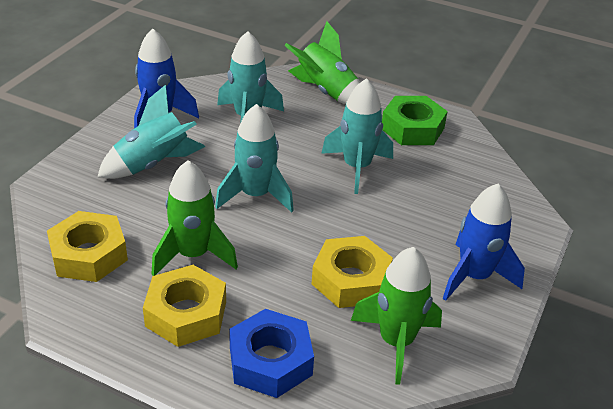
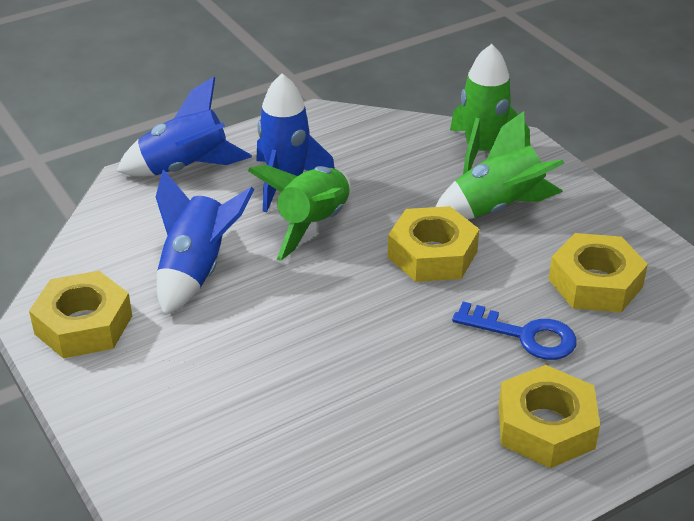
blue key: none = 0 -> [452,302,577,360] = 1
blue nut: [229,309,314,398] = 1 -> none = 0
blue rocket: [134,29,199,129] [443,184,525,301] = 2 -> [117,77,252,176] [156,169,255,315] [256,74,335,212] = 3
green nut: [382,96,448,145] = 1 -> none = 0
turquoise rocket: [97,85,205,179] [215,104,294,213] [217,31,284,123] [321,78,393,194] = 4 -> none = 0
yellow nut: [47,211,128,282] [143,265,226,347] [312,236,393,308] = 3 -> [29,271,132,358] [388,206,479,282] [499,365,600,468] [549,233,648,313] = 4

